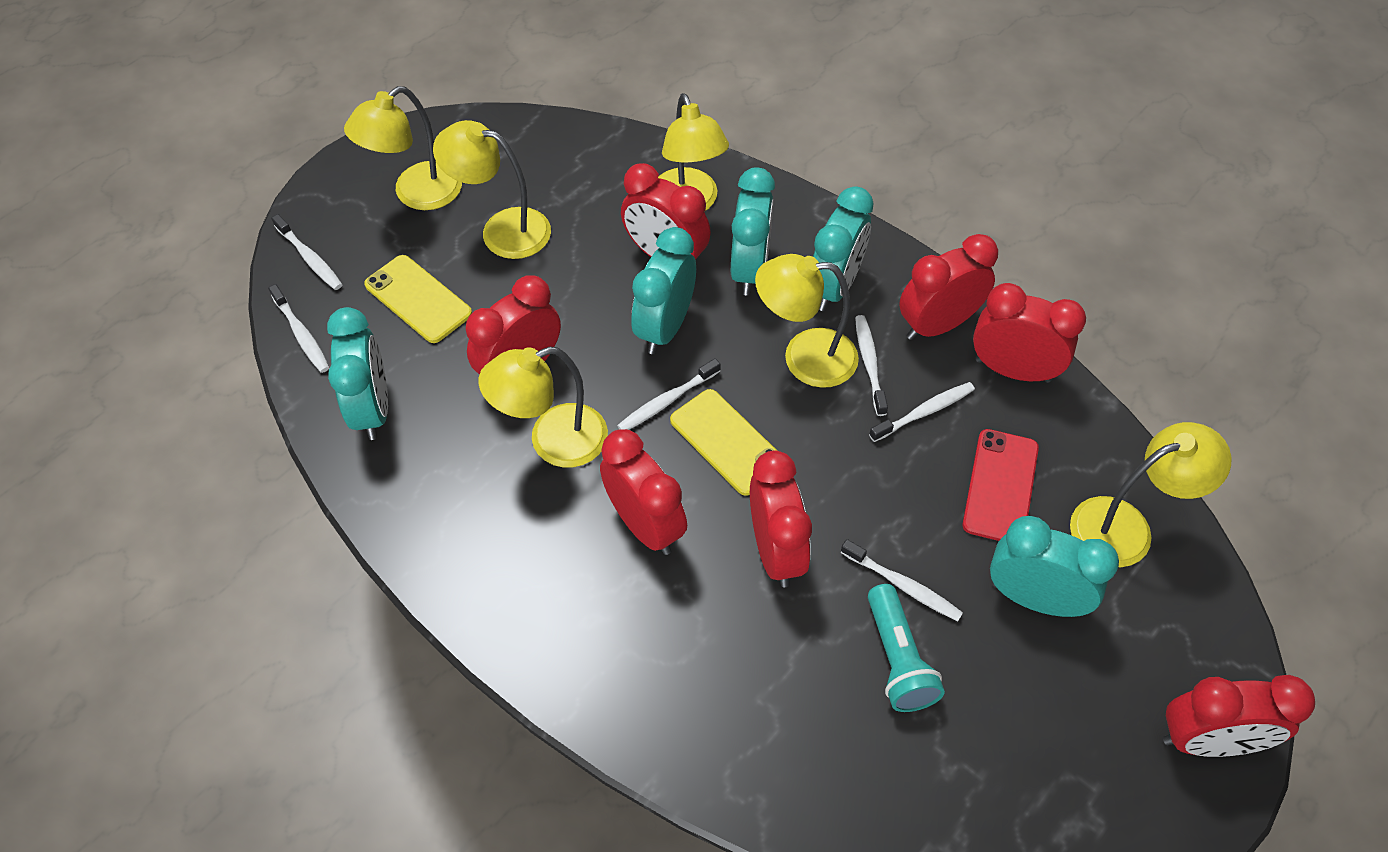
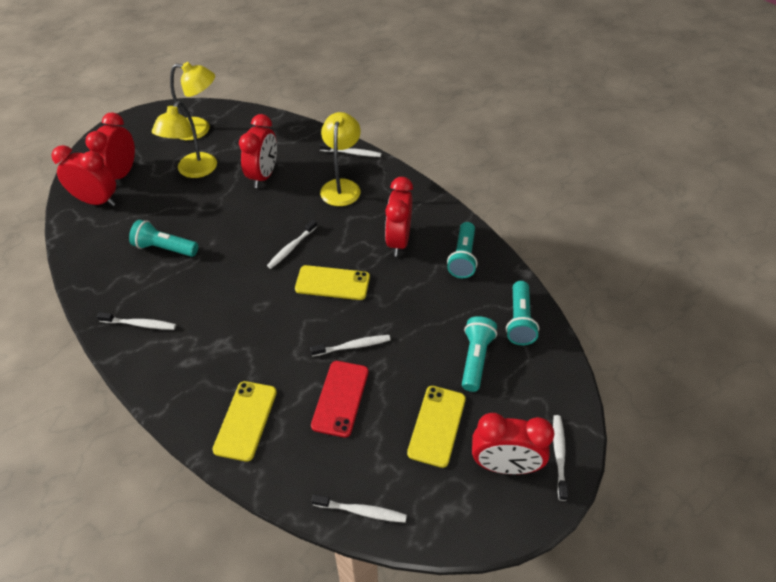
red clock: [466,275,561,375] [600,429,687,555] [621,163,711,270] [750,450,812,587] [899,234,998,340] [973,283,1086,383] [1163,675,1315,757] = 7 -> [51,145,116,206] [85,113,135,179] [239,114,277,188] [385,177,413,256] [472,413,554,474] = 5
turquoise clock: [327,307,388,440] [631,227,696,354] [731,167,775,296] [813,186,874,311] [990,516,1119,617] = 5 -> none = 0
turquoise flashlight: [868,584,945,712] = 1 -> [129,220,198,257] [447,222,477,278] [462,316,497,392] [506,281,539,345] = 4
yellow lamp: [344,86,462,210] [433,120,551,259] [478,347,608,468] [658,93,729,211] [755,254,859,388] [1070,422,1231,567] = 6 -> [152,101,217,178] [170,62,215,140] [320,112,361,206] = 3
yellow phone: [364,255,472,343] [670,389,777,496] = 2 -> [212,381,277,462] [295,265,370,300] [407,386,466,468] = 3

